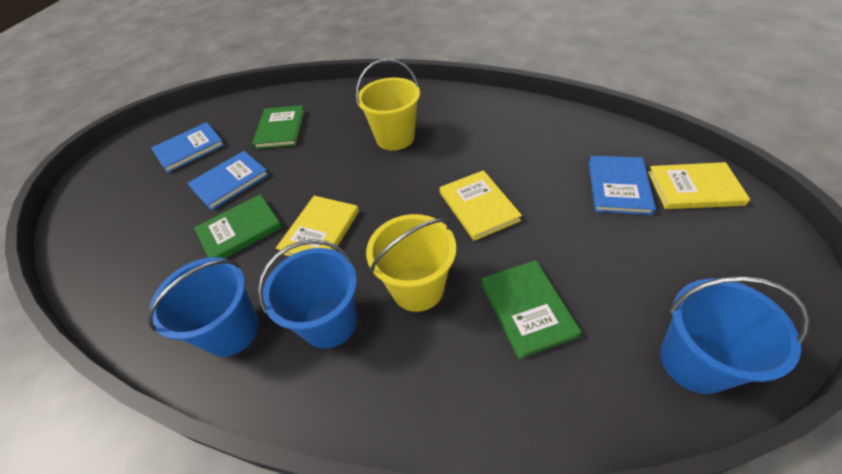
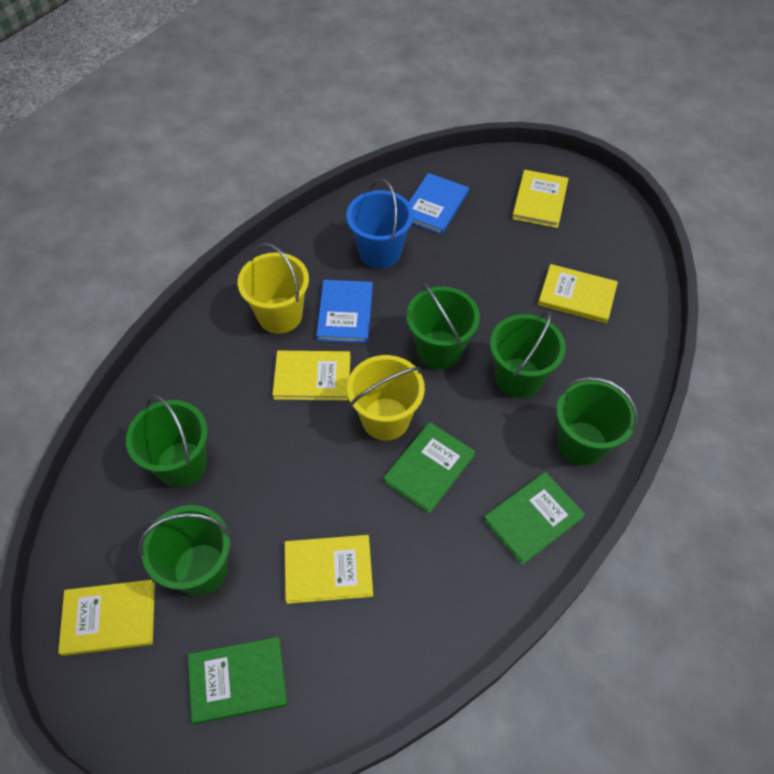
blue book: [151,122,225,173] [187,151,269,210] [589,156,656,215] = 3 -> [316,280,373,343] [409,173,469,235] = 2
blue bucket: [147,257,259,357] [258,239,357,349] [660,276,810,394] = 3 -> [346,178,414,269] = 1
green bucket: none = 0 -> [126,395,208,487] [139,505,232,596] [406,283,480,369] [490,311,566,398] [556,377,638,466] = 5
yellow book: [276,196,359,256] [440,170,522,241] [648,162,750,209] = 3 -> [58,580,155,656] [272,351,351,401] [285,535,373,604] [512,170,569,228] [538,264,618,323] = 5

